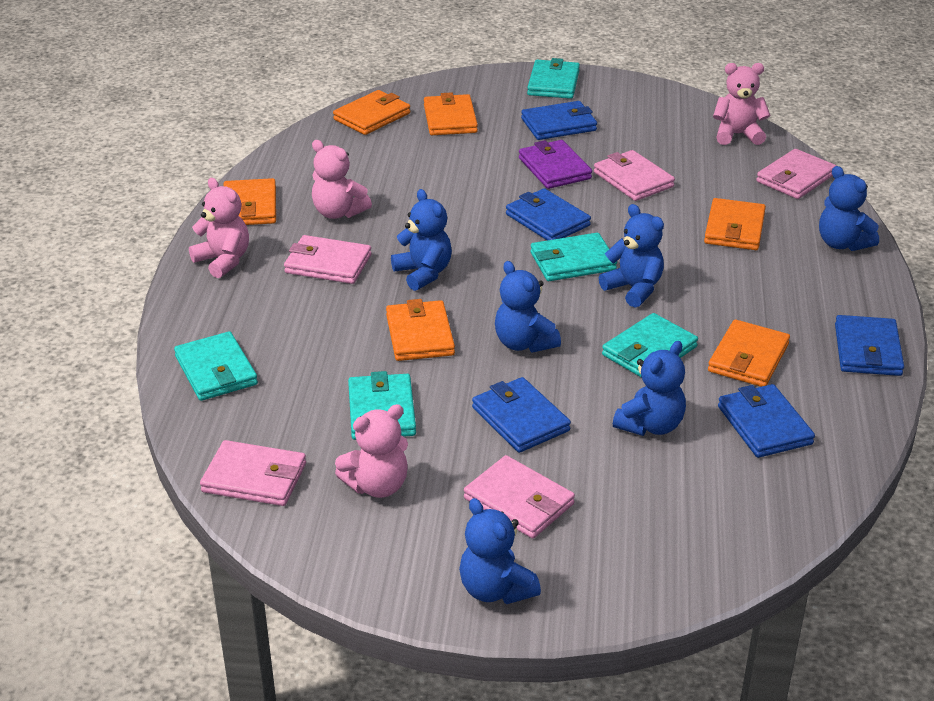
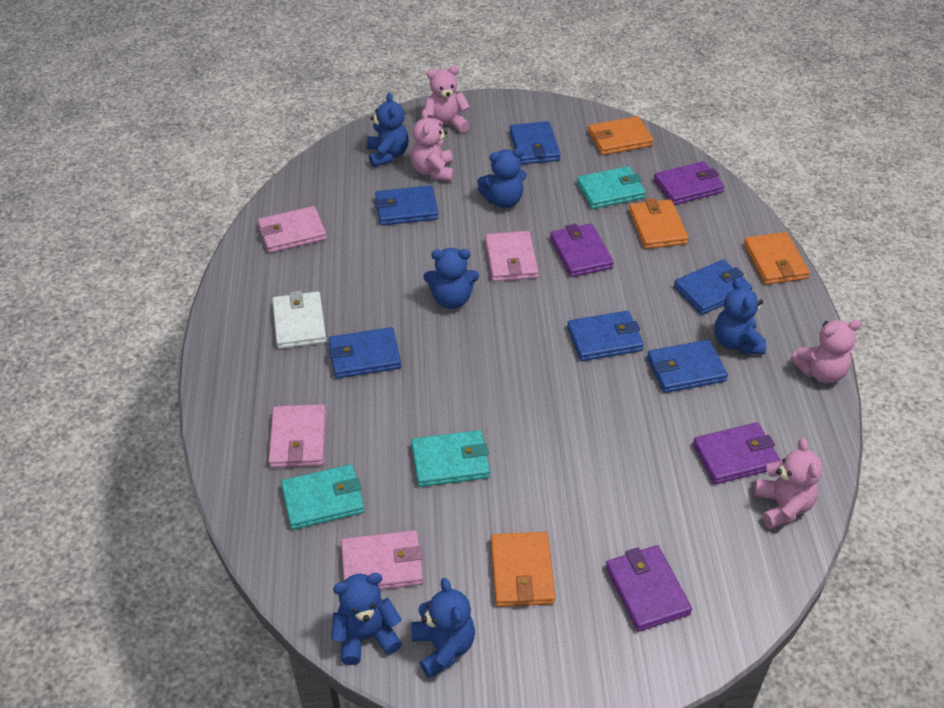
blue wallet: [472,377,571,453] [506,188,591,240] [521,101,597,140] [718,384,815,458] [835,315,904,376] = 5 -> [328,327,401,379] [375,185,438,225] [510,121,561,165] [567,311,644,361] [647,340,728,393] [674,259,752,315] = 6
orange wallet: [223,178,276,225] [333,90,410,135] [386,299,455,361] [424,92,478,135] [704,198,766,250] [708,319,790,387] = 6 -> [491,532,555,607] [588,116,654,155] [629,198,689,249] [744,232,810,285] = 4
pink wallet: [200,440,306,506] [284,235,371,284] [464,455,575,539] [594,150,675,201] [756,149,836,199] = 5 -> [258,206,327,253] [268,404,326,468] [341,530,423,590] [485,231,539,282] = 4
purple wallet: [519,140,592,189] = 1 -> [550,223,614,277] [606,545,692,632] [654,161,724,205] [693,422,781,484] = 4
turquoise wallet: [174,332,258,401] [348,371,416,440] [527,58,580,99] [530,233,617,281] [602,313,698,378] = 5 -> [281,464,364,530] [411,430,490,487] [577,166,646,209] = 3
white wallet: none = 0 -> [272,291,326,349] = 1

